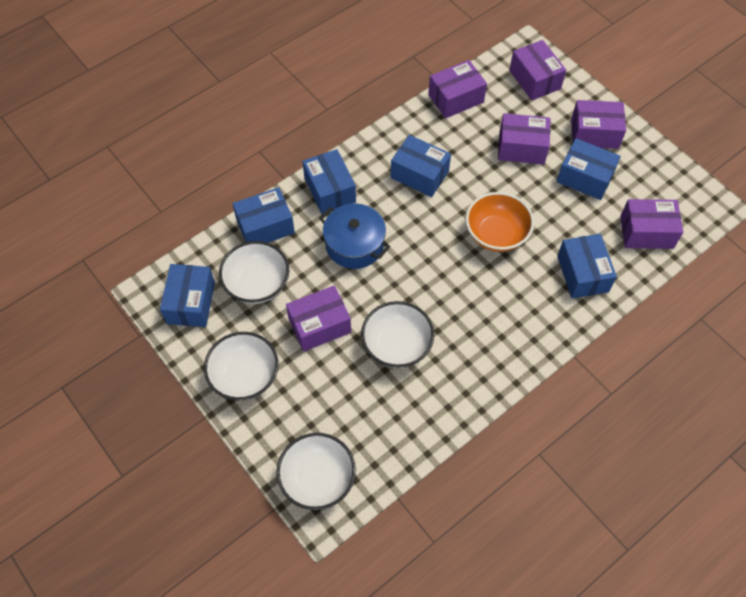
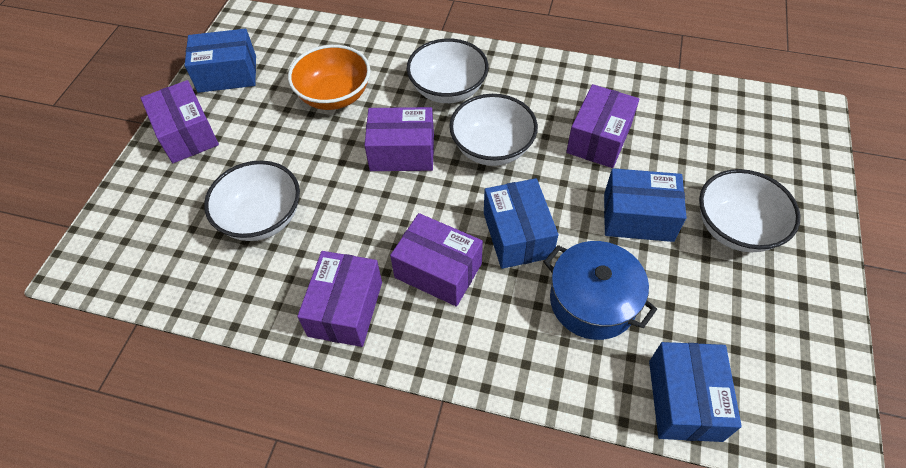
blue box: [160,264,215,327] [232,187,295,243] [302,149,356,214] [391,135,451,197] [557,138,621,200] [557,234,617,299] = 6 -> [185,29,256,93] [484,178,558,269] [604,168,687,242] [649,342,742,442] = 4
purple box: [286,285,351,352] [428,60,487,118] [498,113,551,164] [509,40,566,100] [571,100,626,149] [620,199,683,249] = 6 -> [141,80,219,163] [297,251,382,347] [364,107,434,171] [390,213,483,306] [566,84,639,168] = 5

